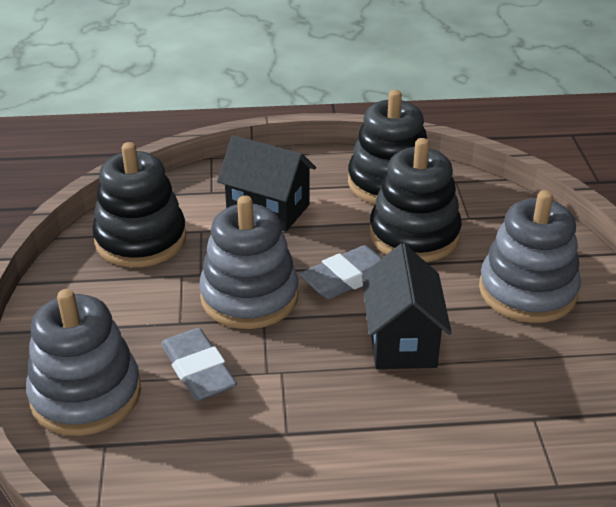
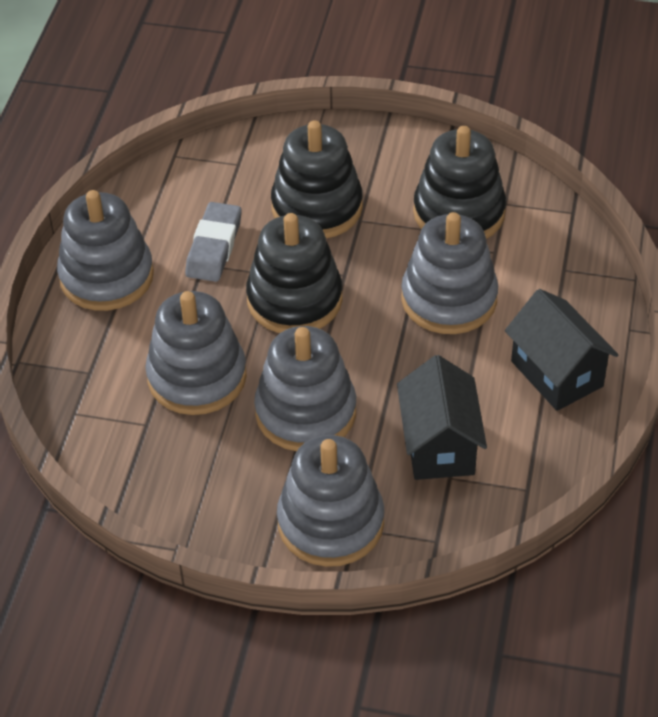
grey eraser: [161,328,237,401] [299,245,382,299] = 2 -> [185,202,242,282] = 1
grey stacking toy: [26,289,141,436] [199,196,299,329] [479,190,581,323] = 3 -> [57,190,154,311] [145,291,247,415] [254,326,356,451] [277,435,384,567] [401,212,498,334] = 5

